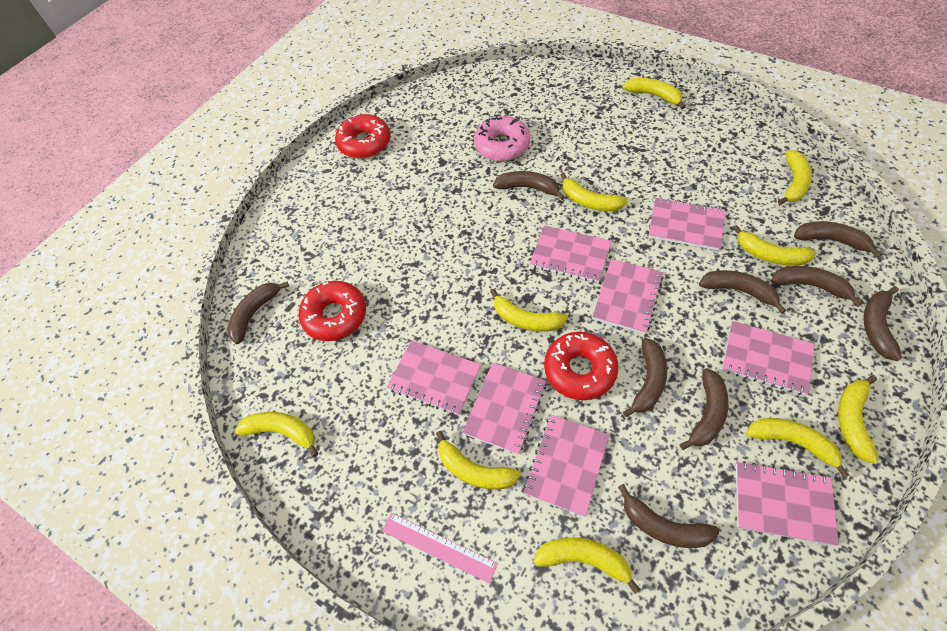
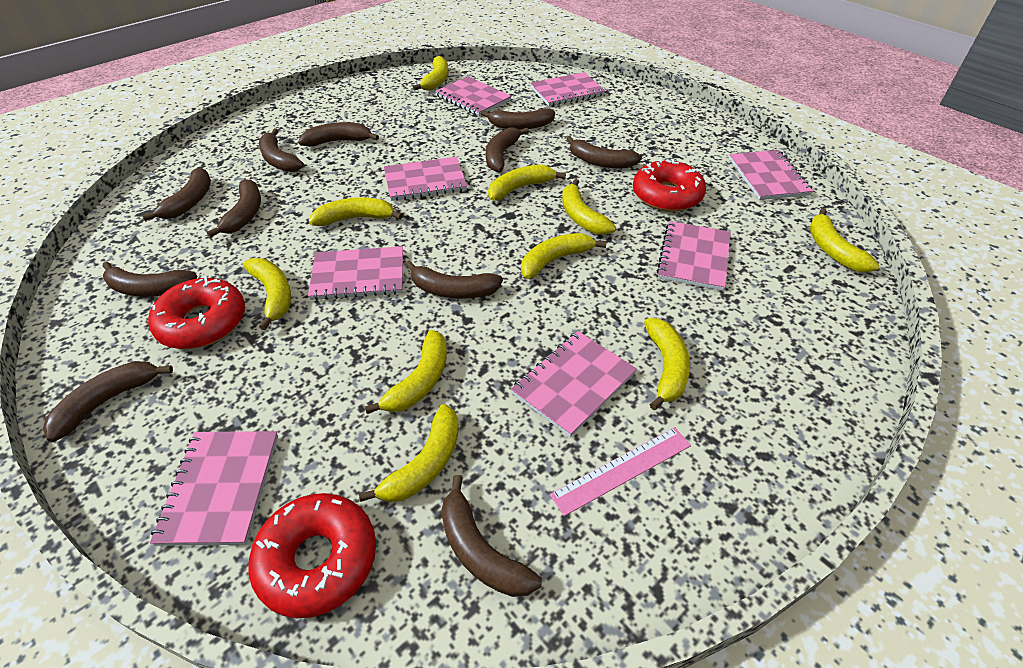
brown banana: [227,282,289,344] [493,171,565,200] [618,484,720,548] [623,338,667,417] [679,368,729,450] [699,270,786,314] [771,266,862,307] [794,221,882,258] [863,286,902,361] = 9 -> [43,361,173,442] [103,262,198,297] [142,167,211,221] [207,179,261,238] [259,129,304,172] [299,122,379,147] [405,260,503,299] [441,475,542,597] [481,108,555,130] [486,128,529,172] [566,136,642,168] = 11
pink donut: [474,116,530,161] = 1 -> none = 0

